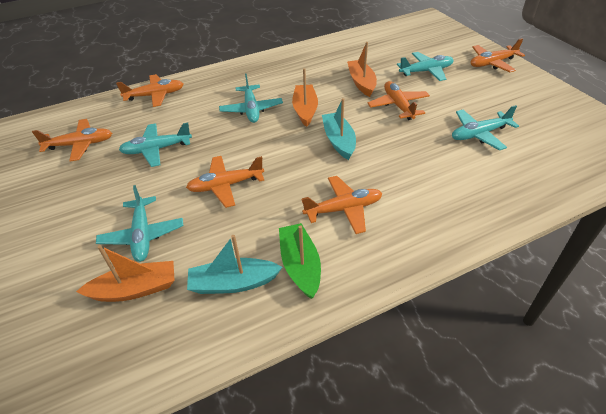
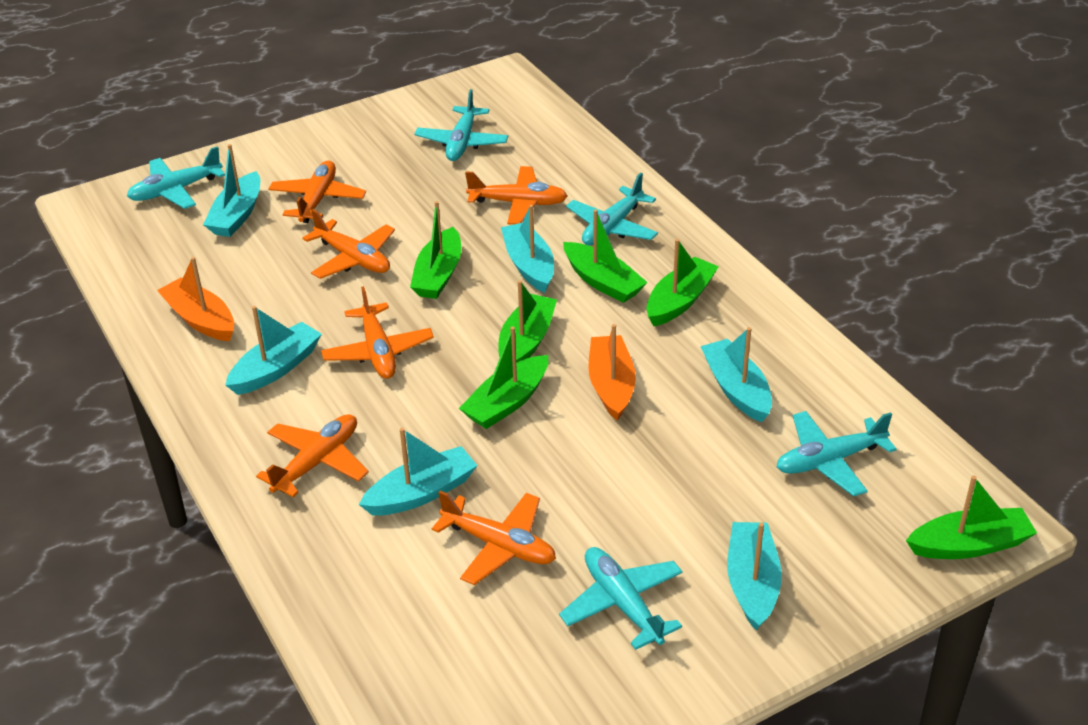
green boat: [279,223,321,299] = 1 -> [410,201,461,299] [459,327,548,429] [498,280,557,362] [563,209,648,303] [647,239,719,326] [906,476,1037,559] = 6
orange boat: [76,245,175,302] [292,68,318,127] [347,42,377,97] = 3 -> [157,257,234,341] [588,324,636,421] = 2
turquoise boat: [187,235,282,294] [322,98,356,160] = 2 -> [203,144,260,237] [225,306,322,395] [359,428,478,516] [501,205,554,293] [700,327,772,422] [727,522,782,631] = 6

